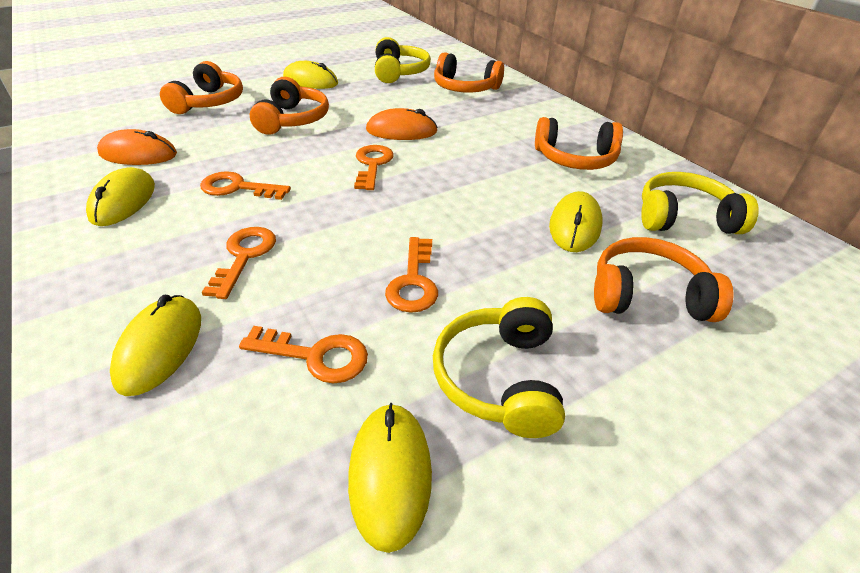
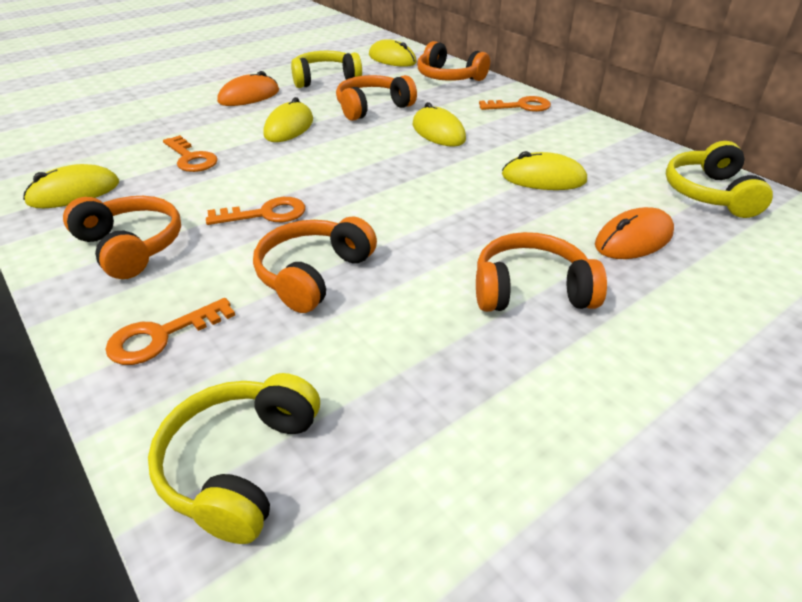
orange key: [200,171,291,200] [202,227,276,299] [239,326,368,384] [354,145,394,190] [385,237,438,313] = 5 -> [105,298,235,365] [163,135,218,172] [206,197,305,225] [479,96,551,112] = 4

